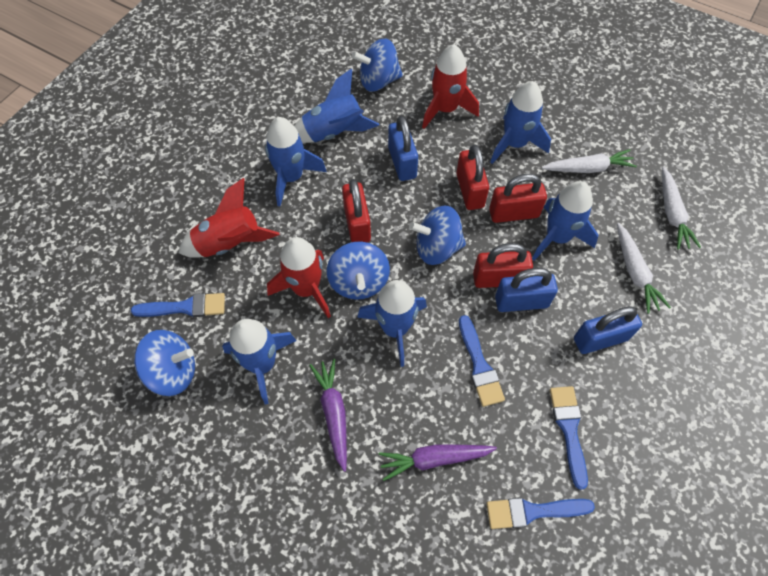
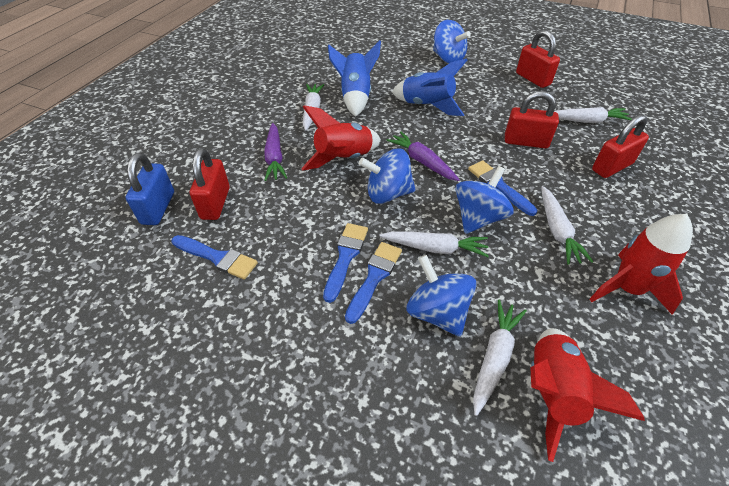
blue padlock: [388,116,418,181] [495,268,558,312] [574,307,642,354] = 3 -> [125,153,174,225] = 1
blue rocket: [222,319,297,404] [265,117,327,206] [294,69,379,143] [357,280,427,367] [490,81,551,164] [532,181,598,261] = 6 -> [328,40,381,117] [392,58,467,116] = 2
white carrot: [542,149,637,173] [617,223,671,314] [662,167,701,250] = 3 -> [303,84,324,131] [379,231,489,257] [473,299,527,416] [541,186,594,265] [554,107,632,123] = 5

